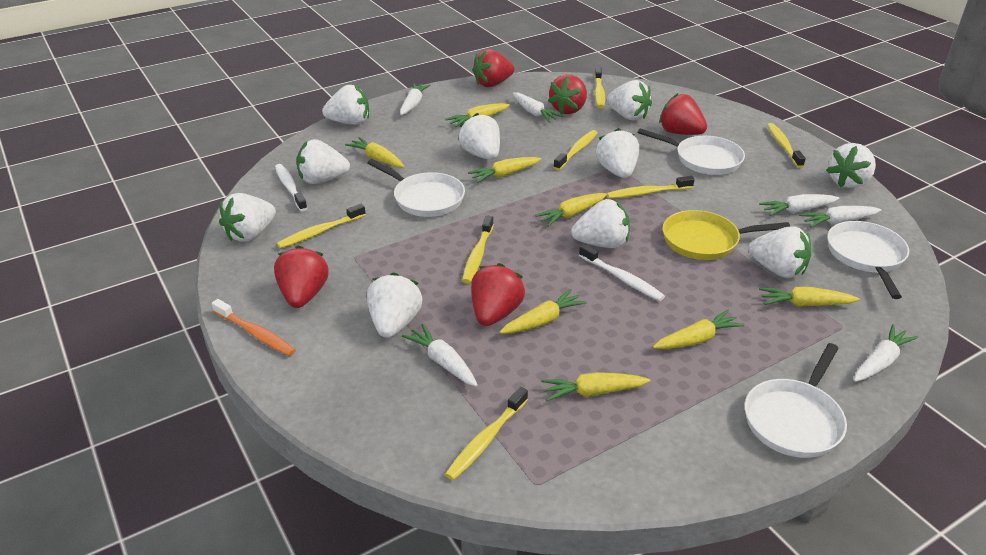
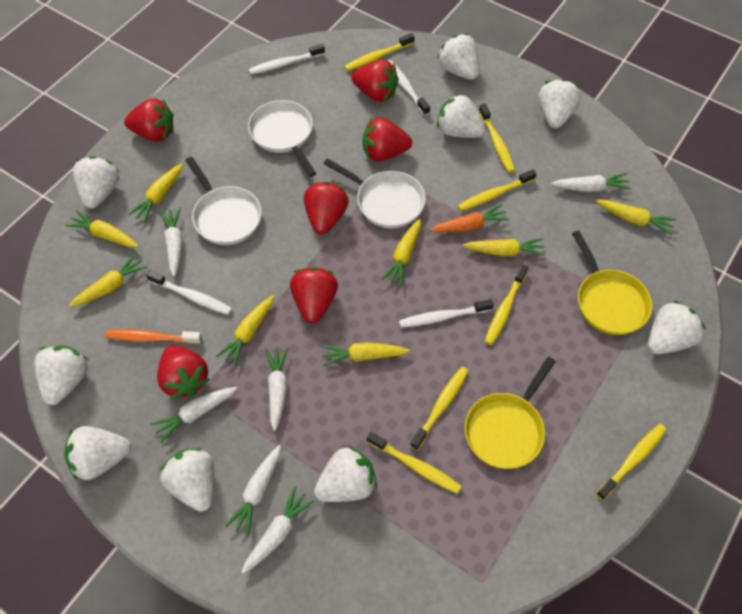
orange carrot: none = 0 -> [430,204,509,233] = 1
red strawberry: [274,245,329,308] [471,263,525,326] [472,49,515,87] [548,74,587,114] [659,93,707,135] = 5 -> [124,98,174,142] [157,345,210,399] [290,267,338,323] [304,181,349,234] [351,59,399,102] [363,117,412,161] = 6
white pan: [367,159,465,217] [637,128,745,175] [745,343,847,458] [827,221,909,299] = 4 -> [185,157,262,245] [248,100,316,177] [324,158,426,228] = 3
white strawberry: [219,193,276,242] [296,139,350,184] [322,85,369,125] [367,272,422,338] [458,113,500,160] [571,199,630,248] [596,128,639,178] [607,80,652,121] [748,226,811,278] [826,143,876,188] = 10 -> [34,346,88,405] [64,426,131,480] [73,156,119,209] [160,448,214,512] [314,445,377,502] [437,34,479,80] [437,93,486,138] [539,79,581,128] [648,300,706,354] = 9
white toothbrush: [275,164,307,211] [579,244,665,301] = 2 -> [146,270,232,315] [249,44,325,74] [387,60,430,116] [399,299,494,328] = 4
yellow pan: [663,210,790,260] = 1 -> [465,357,556,469] [572,231,652,335] = 2

